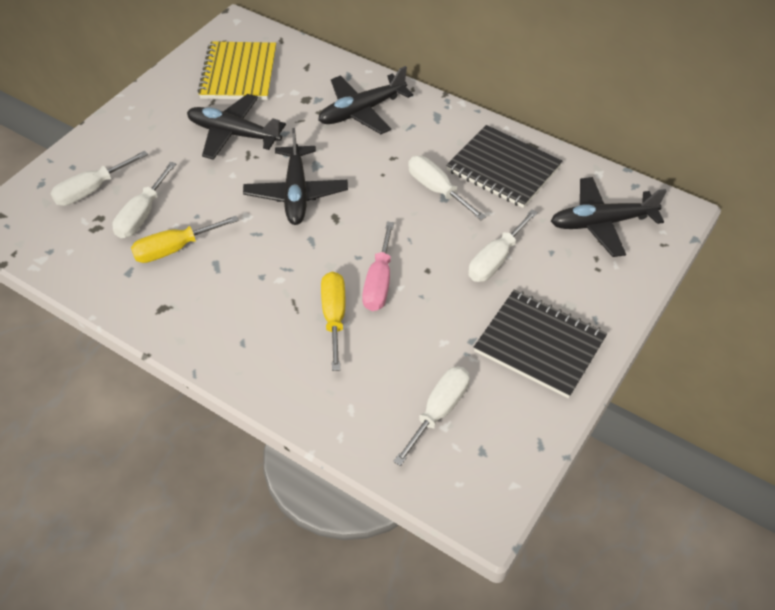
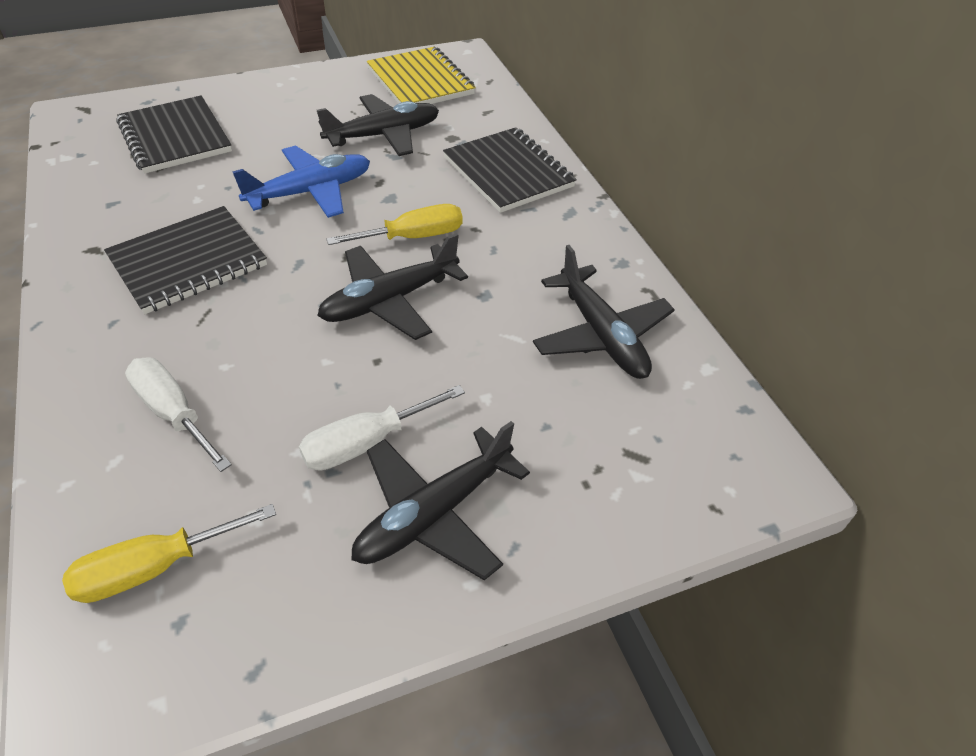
black notebook: [446,125,563,208] [474,290,607,398] = 2 -> [104,206,267,314] [116,96,232,174] [443,127,577,213] = 3
blue plane: none = 0 -> [232,146,370,218] = 1
pink screwdriver: [362,222,394,311] = 1 -> none = 0
white screwdriver: [50,151,148,206] [112,162,176,238] [393,366,470,466] [408,156,486,220] [468,210,538,282] = 5 -> [125,357,232,472] [299,385,465,471] = 2

